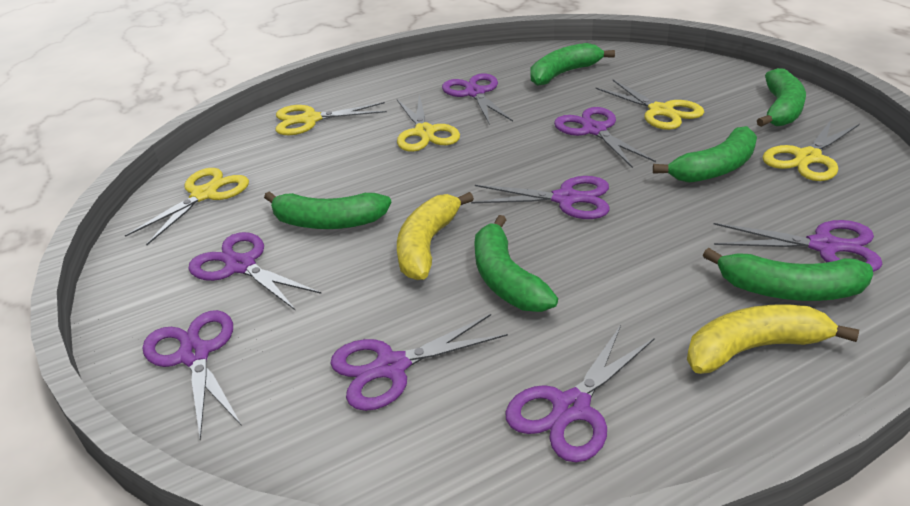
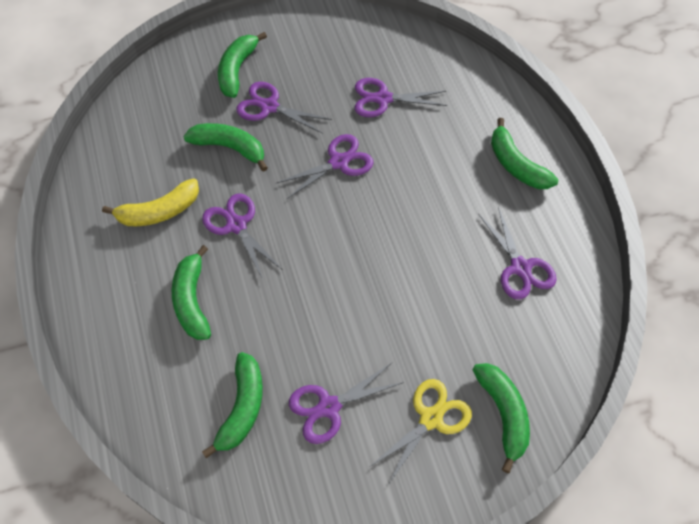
purple scissors: [143,310,242,441] [189,232,321,311] [330,314,508,411] [442,74,513,125] [471,176,609,219] [505,325,655,462] [554,107,656,168] [714,220,882,272] = 8 -> [202,193,283,279] [236,82,332,134] [277,134,374,199] [289,363,404,444] [355,78,448,117] [478,207,557,300] = 6
yellow banana: [397,192,474,280] [687,304,859,374] = 2 -> [102,178,199,226] = 1
yellow scissors: [125,168,249,245] [276,102,387,135] [397,95,460,152] [596,79,704,130] [763,119,860,181] = 5 -> [368,379,472,483] = 1

